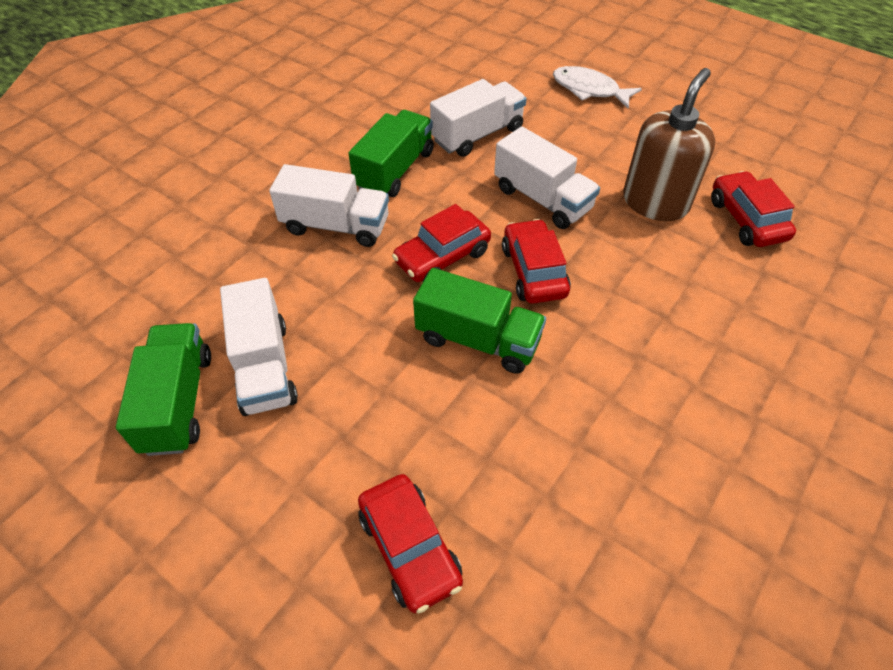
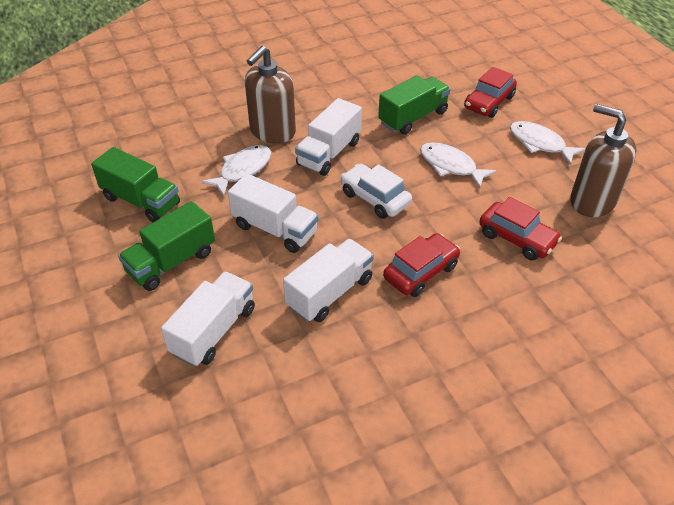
brown soap dispenser: [623,68,715,221] = 1 -> [245,46,296,143] [570,104,636,217] = 2
red car: [358,474,463,613] [392,204,491,282] [502,219,571,304] [711,171,796,247] = 4 -> [383,233,460,297] [464,67,517,118] [479,197,562,260] = 3
white car: none = 0 -> [340,164,412,219] = 1
white fish: [553,66,642,109] = 1 -> [201,145,271,196] [420,142,497,188] [510,121,586,165] = 3

